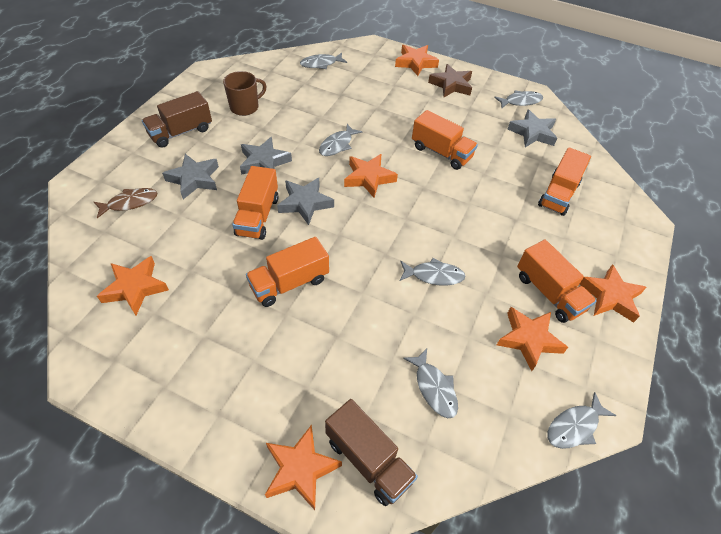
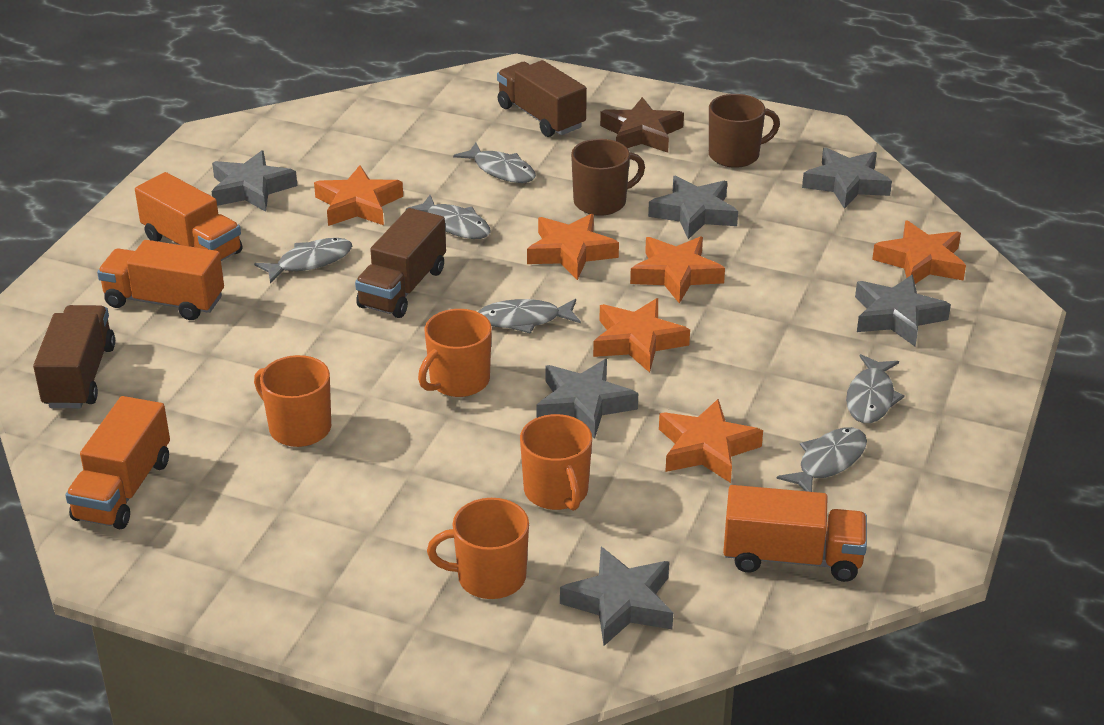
brown fish: [94,188,158,218] = 1 -> none = 0
brown mug: [223,71,266,116] = 1 -> [571,139,645,216] [709,94,780,168] = 2
brown truck: [142,91,212,148] [325,399,418,506] = 2 -> [33,305,115,408] [355,208,446,318] [497,60,587,137] = 3
grey star: [162,154,219,199] [240,137,292,175] [277,178,334,225] [507,110,557,147] = 4 -> [211,150,297,212] [537,359,638,439] [560,547,673,646] [648,175,738,239] [802,148,892,209] [855,275,951,347] = 6
orange mug: none = 0 -> [254,355,331,447] [418,309,492,397] [427,498,529,599] [520,414,592,511] = 4
orange truck: [232,166,279,240] [246,237,329,307] [412,110,478,170] [517,240,596,323] [538,147,591,216] = 5 -> [65,396,170,529] [97,240,224,320] [135,172,242,261] [723,485,867,582] = 4

